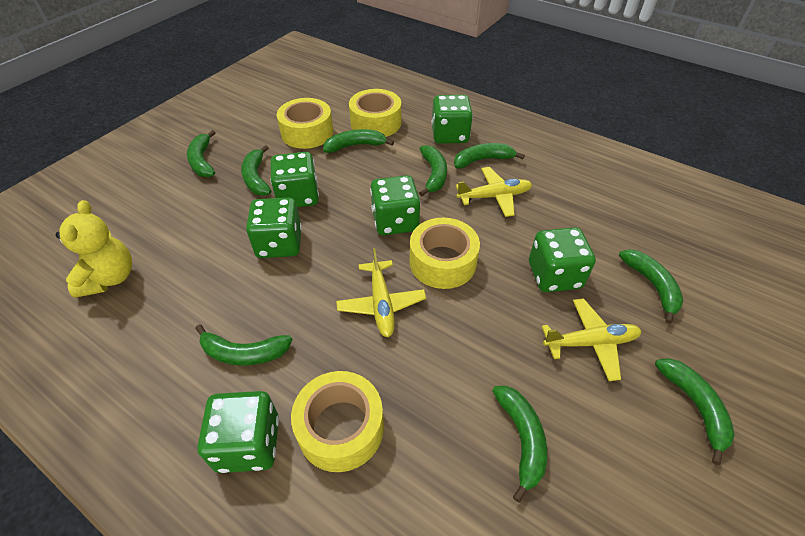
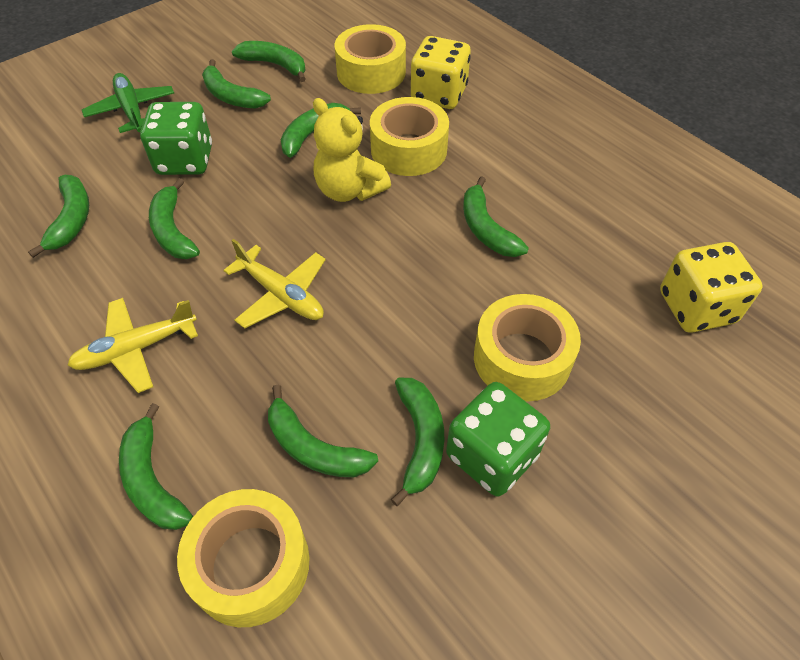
green dice: [198,391,279,473] [246,198,302,258] [270,152,319,207] [370,175,421,235] [431,95,473,144] [529,227,596,292] = 6 -> [140,102,212,175] [446,382,550,497] = 2
green plane: none = 0 -> [82,73,174,133] = 1
yellow dice: none = 0 -> [411,36,471,109] [660,242,763,333] = 2
yellow plane: [336,248,426,337] [456,167,532,217] [541,298,641,381] = 3 -> [67,298,198,393] [223,239,326,328] = 2

